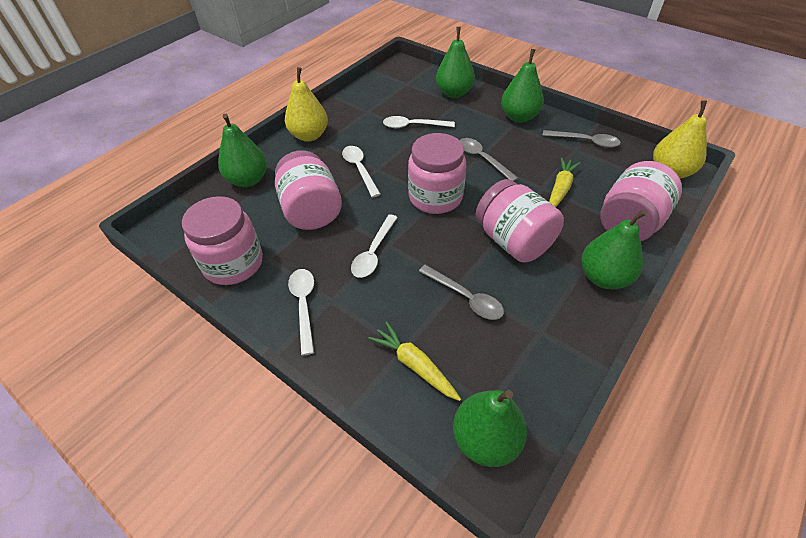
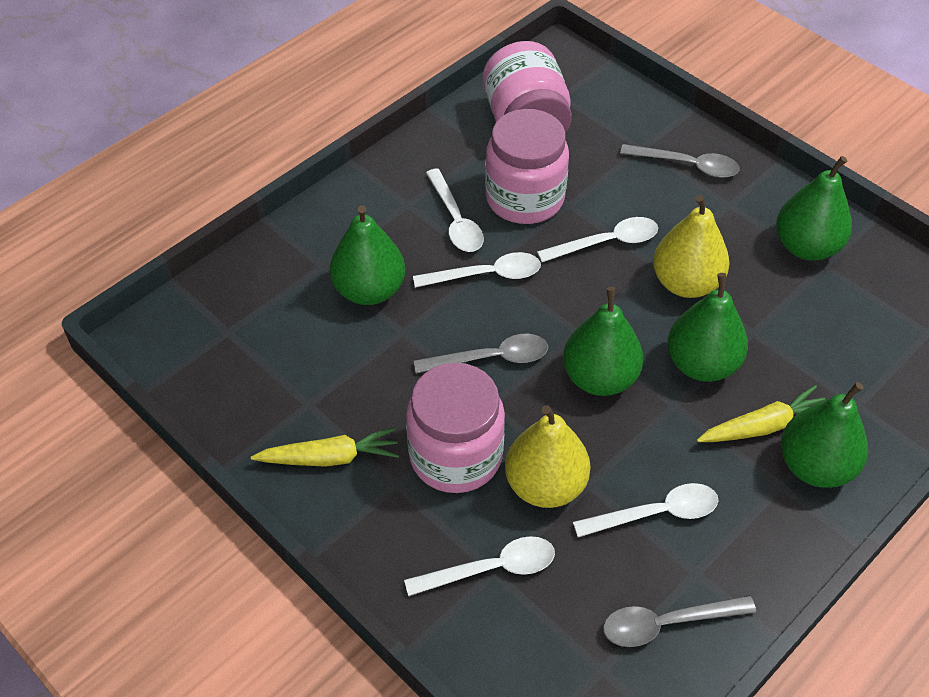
pink jar: [182,196,263,285] [275,150,342,230] [408,133,466,214] [476,179,564,263] [600,161,682,241] = 5 -> [406,363,505,493] [483,41,572,133] [485,109,569,224] = 3
white spoon: [288,269,314,355] [342,146,381,197] [351,214,398,278] [383,116,455,128] = 4 -> [404,536,555,596] [413,252,541,288] [426,168,484,252] [537,217,658,262] [573,483,718,537] = 5

